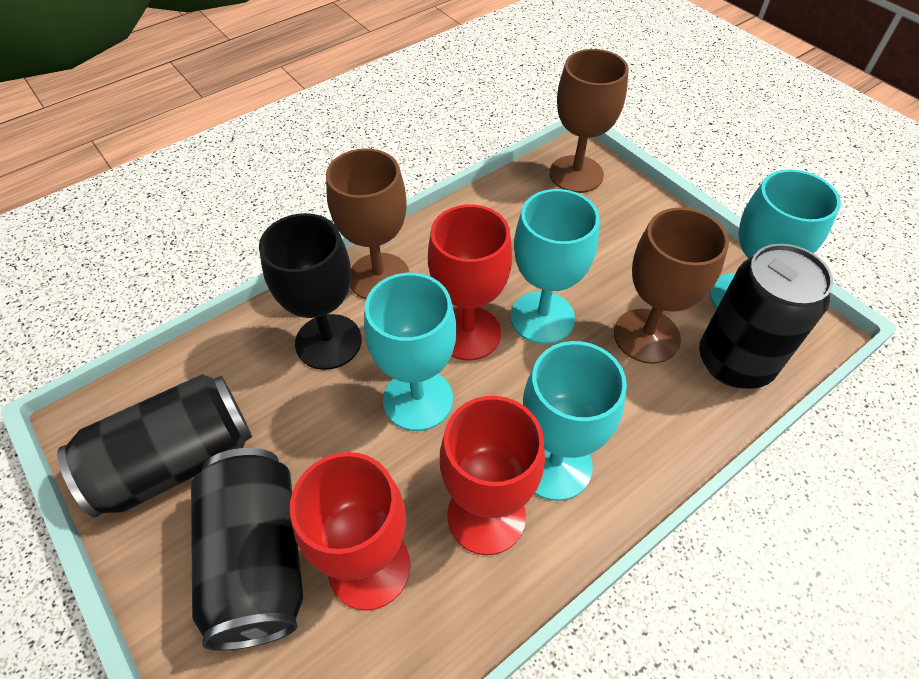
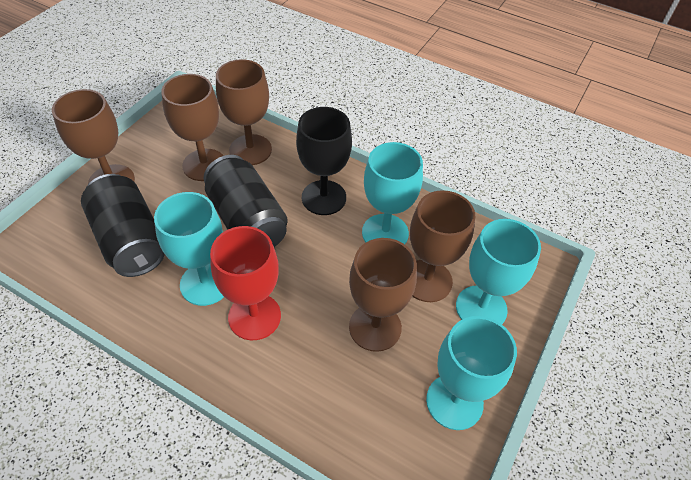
black can: [57,374,252,517] [191,448,303,651] [699,244,833,389] = 3 -> [81,174,165,277] [204,155,288,247] = 2
brown goblet: [326,148,409,299] [549,49,629,193] [614,207,729,364] = 3 -> [52,89,135,184] [161,74,224,181] [216,59,272,165] [349,238,417,352] [410,190,475,302] = 5
red goblet: [290,452,410,611] [428,205,512,360] [440,396,545,555] = 3 -> [210,226,281,340] = 1

